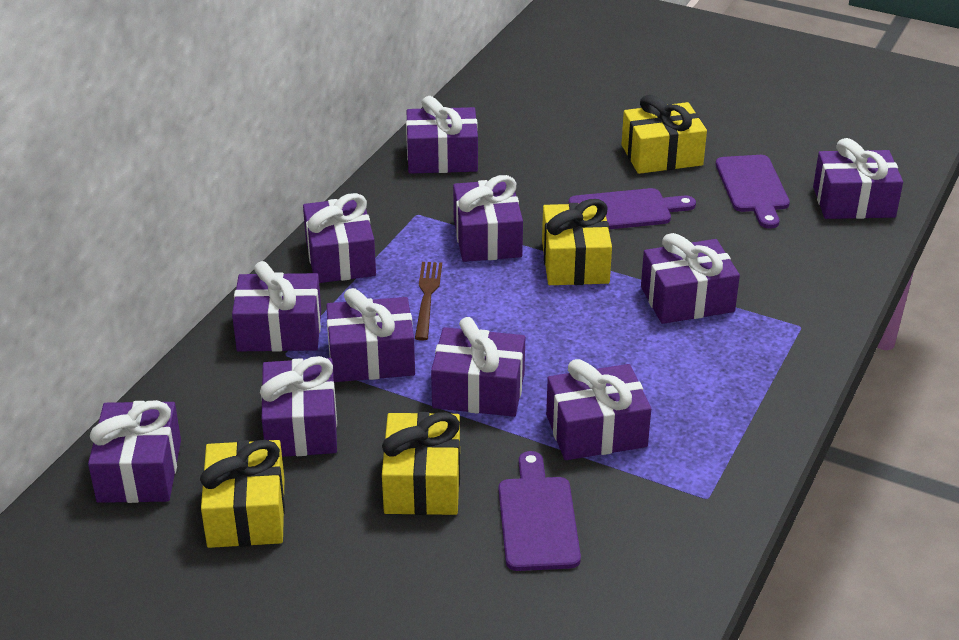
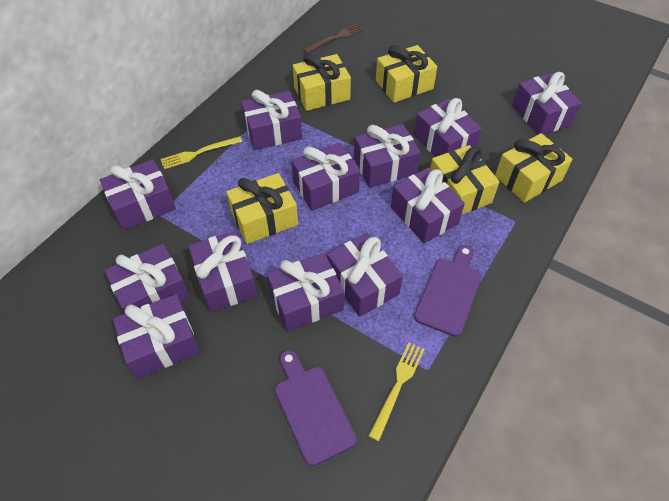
purple cutting board: [499,451,581,571] [569,188,696,229] [716,155,790,229] = 3 -> [275,350,357,466] [414,245,481,337] = 2
purple gift: [88,400,181,503] [232,261,321,352] [260,356,337,457] [303,193,376,283] [326,288,415,382] [406,96,478,173] [431,317,525,417] [453,175,523,262] [546,359,651,460] [641,233,740,324] [813,138,903,219] = 11 -> [100,159,176,230] [104,244,190,313] [113,294,200,379] [188,231,257,312] [241,90,302,150] [267,253,344,332] [291,142,360,211] [327,233,403,317] [354,124,421,188] [391,168,465,243] [414,98,482,157] [512,72,582,135] = 12
yellow fork: none = 0 -> [161,136,242,169] [369,342,425,441] = 2
yellow gift: [200,440,285,548] [382,412,460,515] [542,199,612,285] [622,95,707,174] = 4 -> [226,173,298,244] [293,53,351,111] [376,45,437,103] [430,145,499,214] [495,133,573,203] = 5

